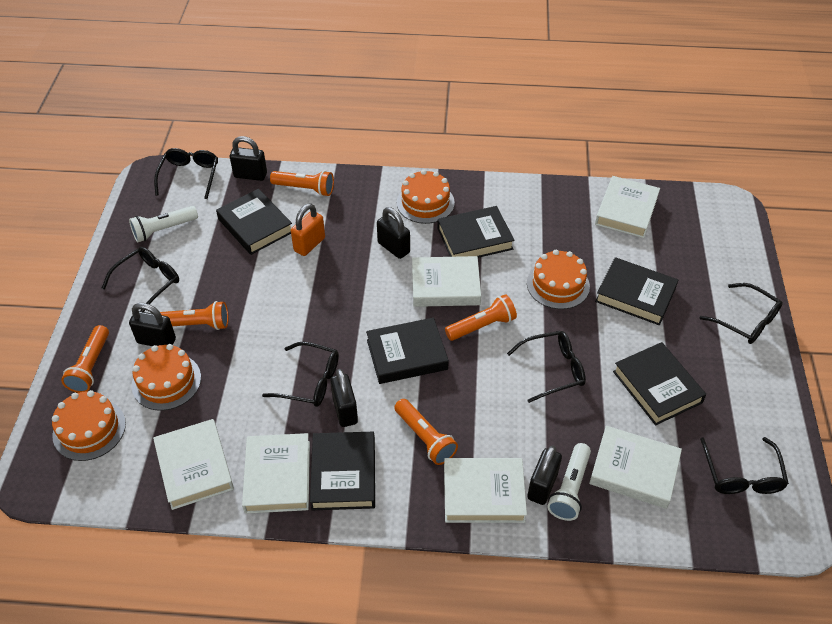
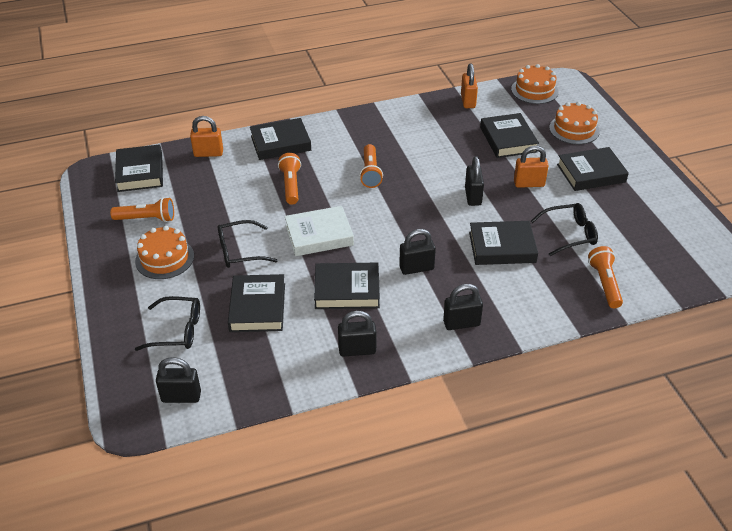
black book: [216,189,292,255] [310,432,375,510] [366,318,449,384] [437,206,515,258] [595,257,678,325] [613,342,706,425] = 6 -> [115,144,163,192] [228,274,285,332] [250,118,311,160] [314,263,380,309] [469,221,538,265] [480,113,539,158] [557,147,629,191] = 7
black glasses: [102,247,179,312] [154,148,218,199] [262,342,339,407] [507,331,586,403] [699,283,783,344] [700,437,789,494] = 6 -> [135,296,200,351] [218,220,278,268] [530,203,598,256] = 3
orange cake: [52,390,126,461] [132,344,201,411] [397,170,455,224] [527,250,590,309] = 4 -> [135,226,194,279] [511,64,559,104] [549,102,600,144] = 3
orange flashlight: [61,325,109,393] [160,301,229,330] [270,171,334,196] [394,399,458,465] [445,294,517,341] = 5 -> [110,197,174,222] [278,153,301,205] [359,144,383,188] [588,246,623,308] = 4
orange padlock: [291,203,325,256] = 1 -> [190,116,223,157] [461,64,478,108] [514,145,549,188] = 3
white book: [153,419,234,510] [242,433,310,514] [412,256,481,307] [444,458,527,523] [589,426,682,509] [595,176,660,238] = 6 -> [285,206,354,256] = 1
white flashlight: [129,206,198,242] [547,443,591,521] = 2 -> none = 0

